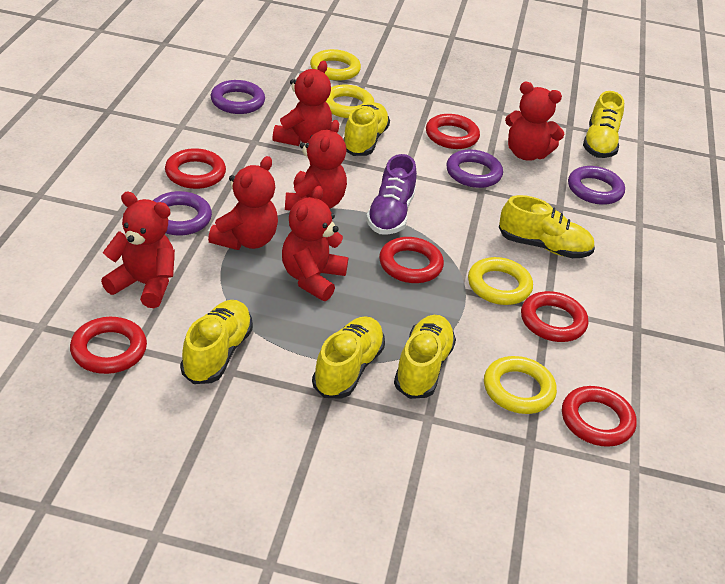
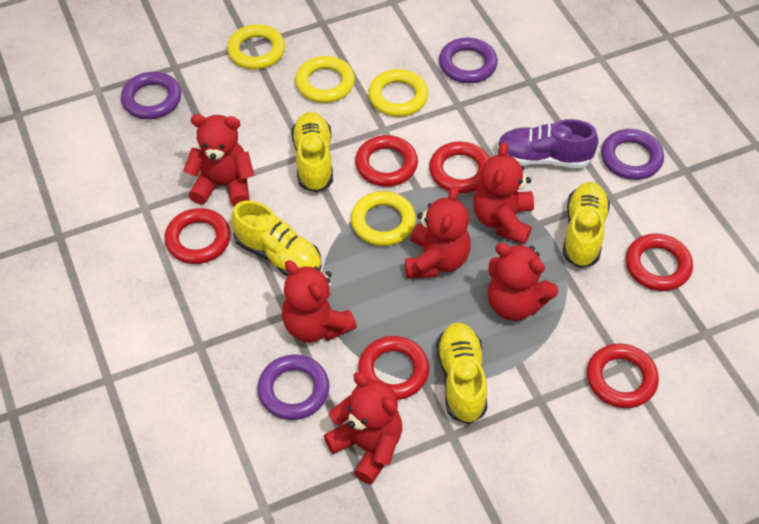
yellow shoe: [180,300,253,384] [312,316,385,399] [343,102,390,156] [394,315,456,399] [499,195,595,258] [583,91,624,158] = 6 -> [232,201,322,277] [291,112,333,192] [436,322,487,424] [563,182,610,268] = 4

